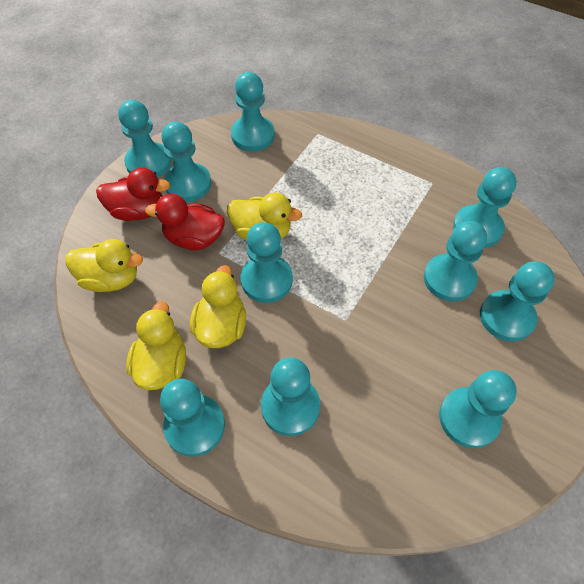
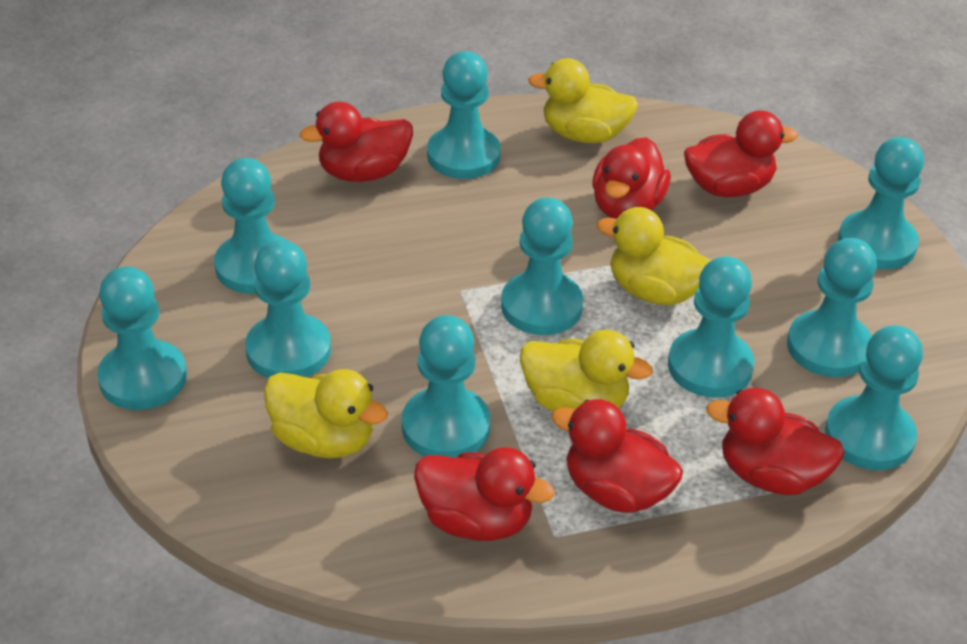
red duck: [96,168,170,221] [145,194,225,250] = 2 -> [300,102,413,182] [414,447,554,541] [551,399,683,513] [592,137,670,219] [684,111,798,197] [706,388,845,495] = 6

